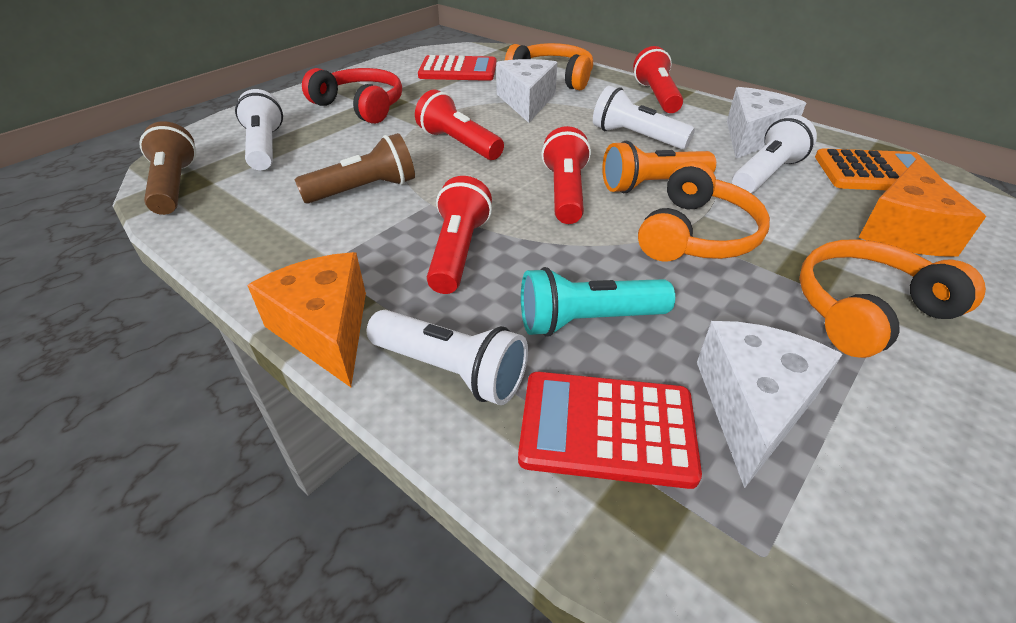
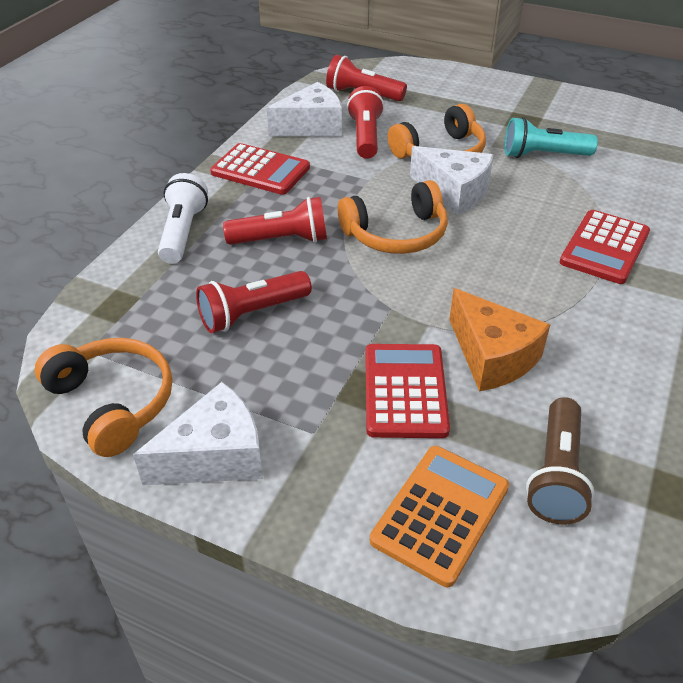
brown flashlight: [139,121,196,215] [295,133,415,204] = 2 -> [526,397,595,524] = 1
orange cheese: [247,252,366,387] [859,159,986,257] = 2 -> [449,288,550,392] = 1
orange flashlight: [602,141,716,193] = 1 -> none = 0
red calculator: [418,55,496,81] [518,372,702,489] = 2 -> [210,143,310,195] [365,344,450,438] [560,210,650,284] = 3
red headphones: [302,68,402,124] = 1 -> none = 0
white flashlight: [235,89,283,170] [367,310,528,405] [593,86,695,149] [732,115,817,194] = 4 -> [158,173,208,264] = 1

